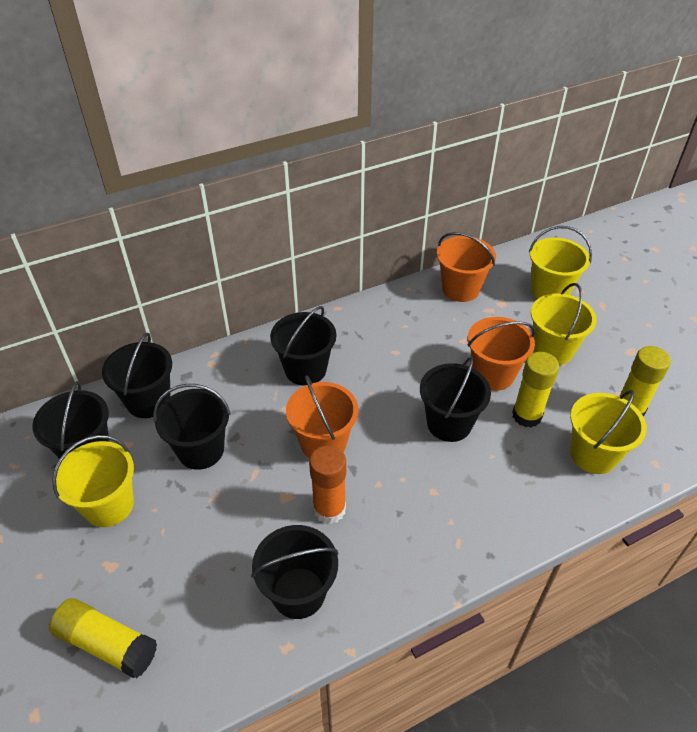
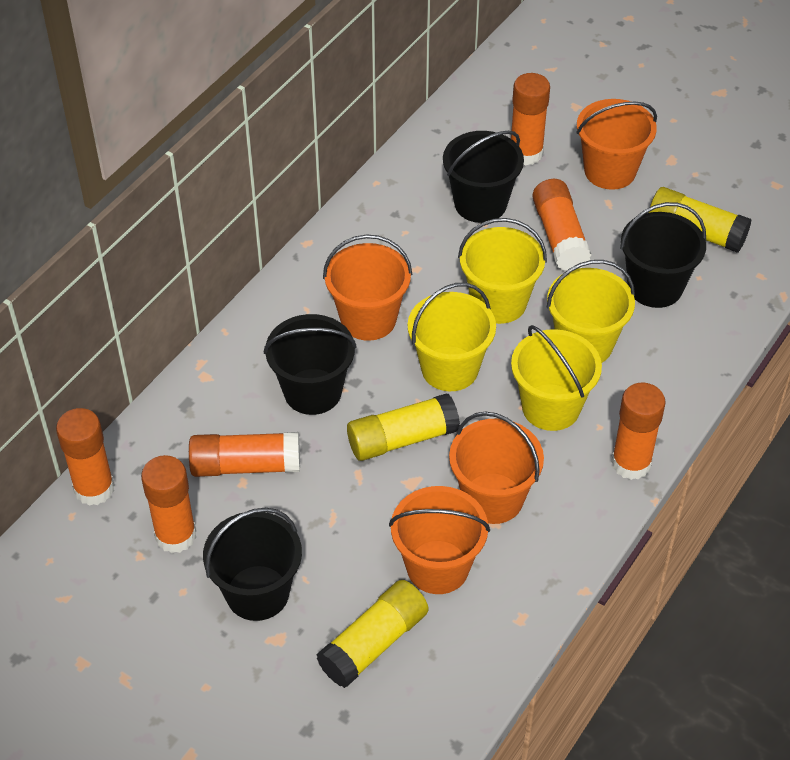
black bucket: [32,381,109,458] [102,333,172,418] [153,384,231,470] [251,525,338,619] [270,306,336,386] [420,356,491,442] = 6 -> [203,508,302,621] [264,314,357,415] [443,131,524,223] [620,202,706,308] = 4
orange bucket: [286,375,358,459] [437,232,496,302] [468,317,535,391] = 3 -> [323,234,412,341] [389,486,490,594] [449,411,544,524] [576,99,657,190] = 4
orange glue stick: [309,445,346,524] = 1 -> [56,408,115,506] [141,455,196,553] [189,432,300,477] [511,73,550,165] [532,179,591,271] [611,383,666,480] = 6

